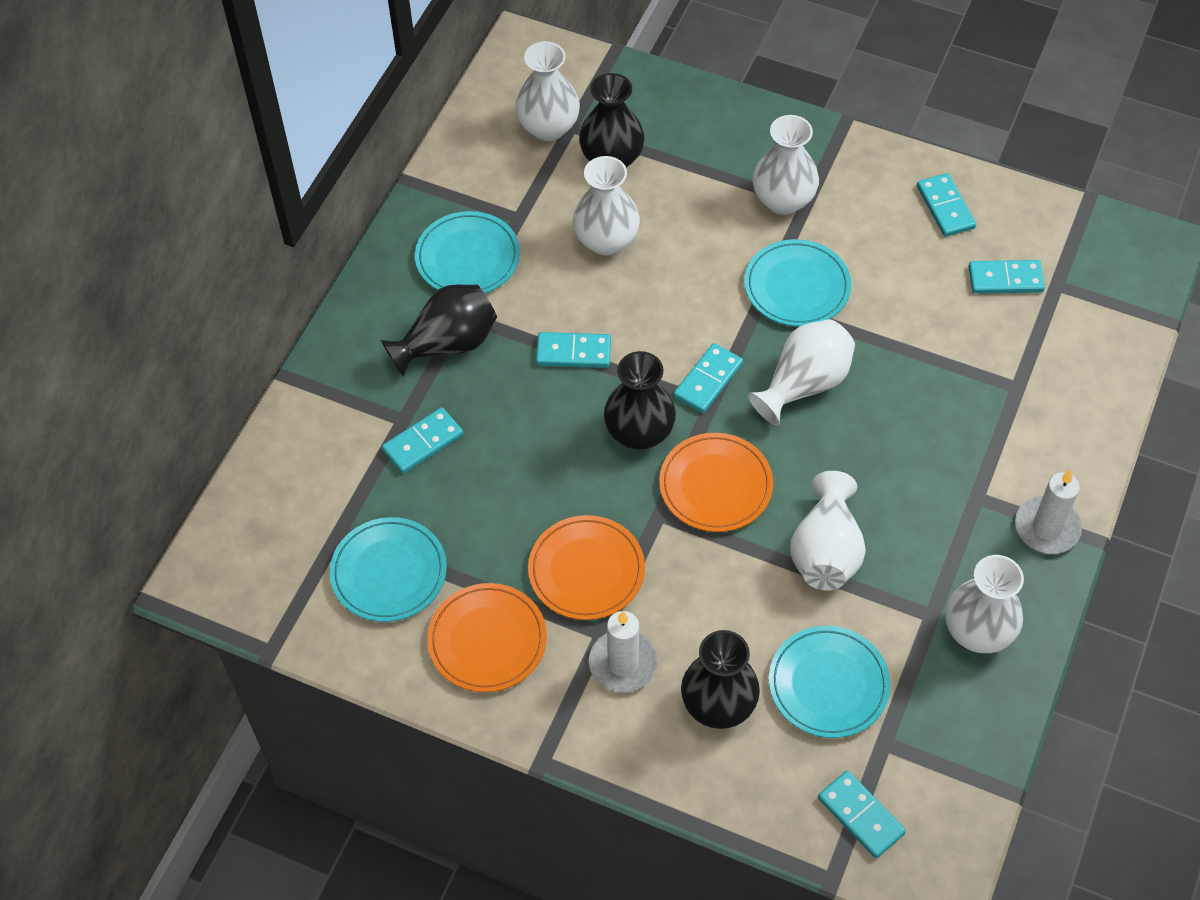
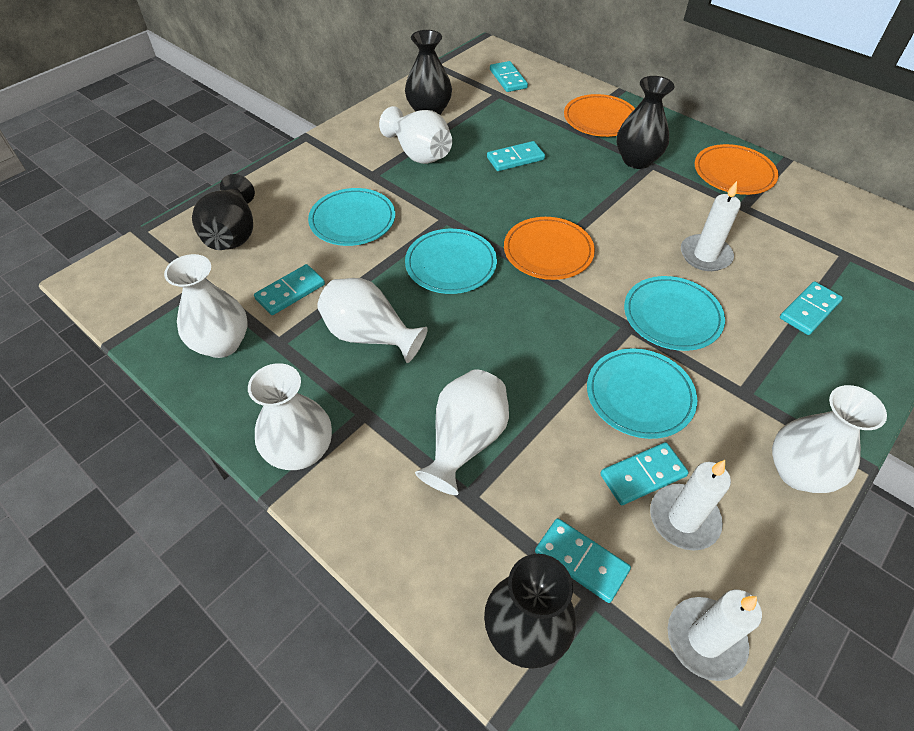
white candle: [589,611,658,692] [1015,470,1082,554] = 2 -> [650,460,731,551] [668,589,762,681] [681,181,741,271] = 3

